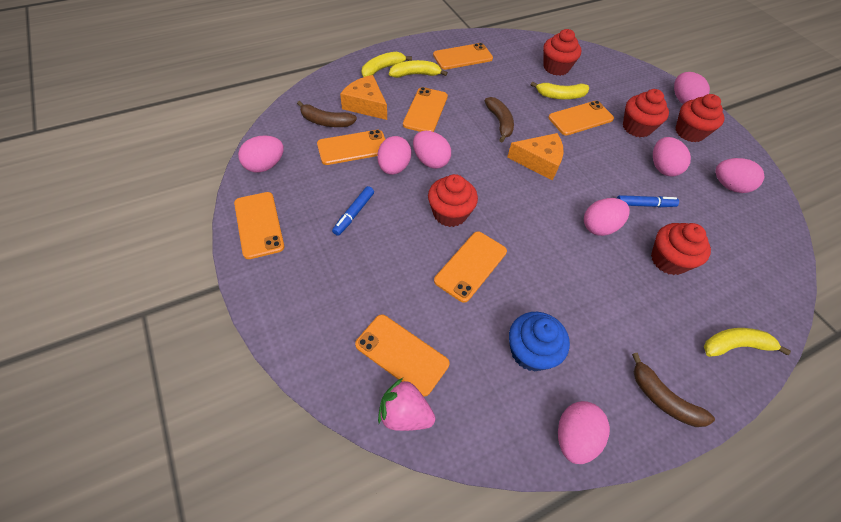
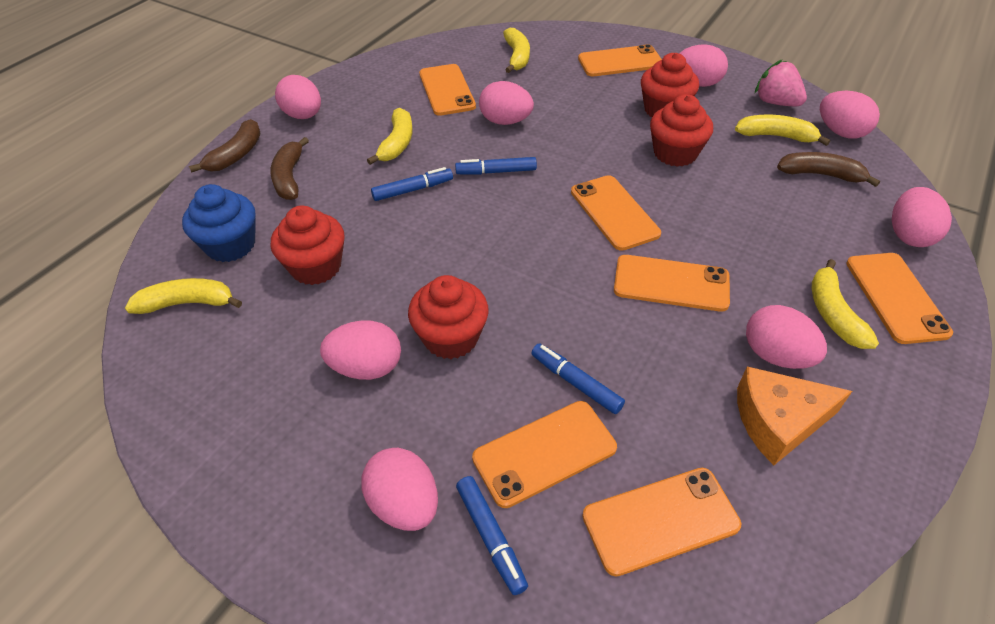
blue marker: [332,186,374,236] [617,195,679,207] = 2 -> [371,167,453,201] [455,157,537,175] [456,476,528,595] [532,343,625,414] = 4
orange cheese: [340,75,387,120] [507,133,564,180] = 2 -> [737,366,852,465] = 1
red cupcake: [428,174,478,227] [543,29,581,76] [623,89,669,137] [651,223,711,275] [676,94,725,142] = 5 -> [271,206,345,285] [408,275,489,359] [641,53,699,117] [650,94,713,166] = 4
yellow banana: [362,51,412,77] [389,60,448,78] [530,81,589,99] [704,328,791,357] = 4 -> [125,278,242,314] [367,108,413,165] [503,28,530,73] [735,115,830,146] [812,259,879,349] = 5

